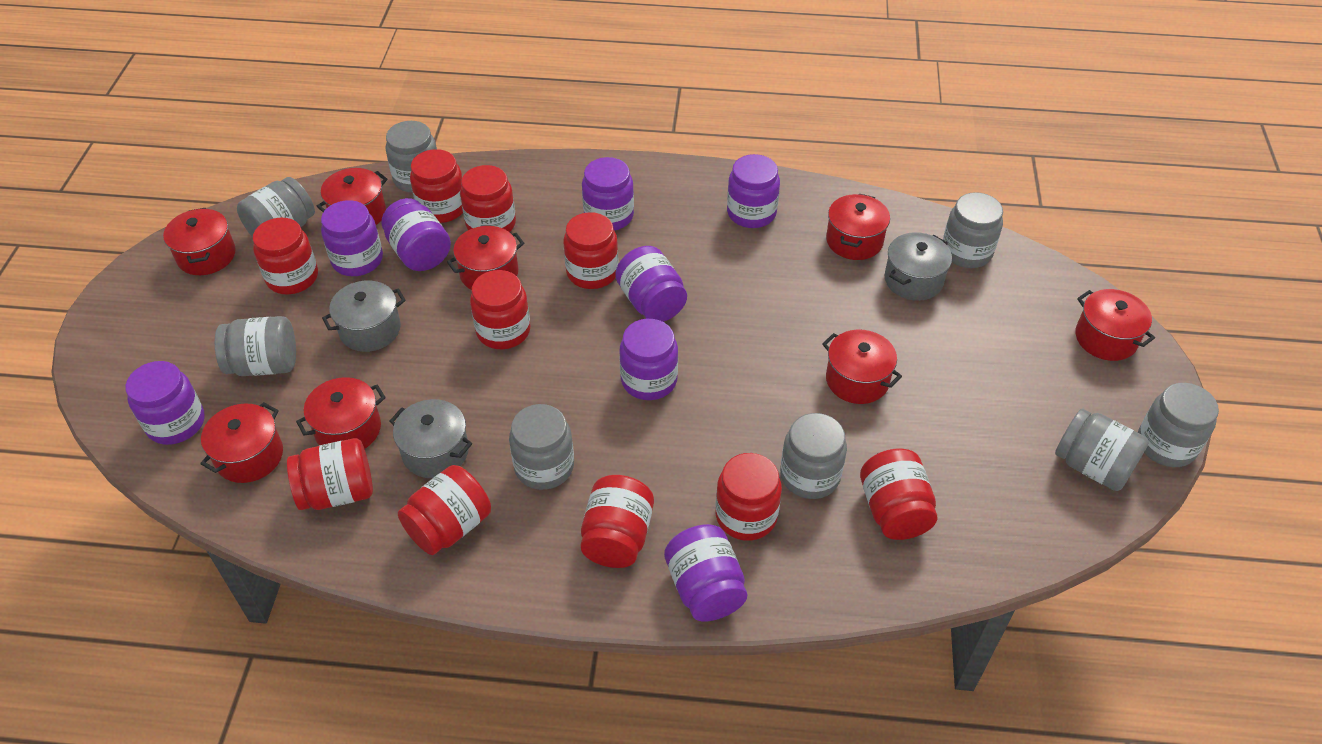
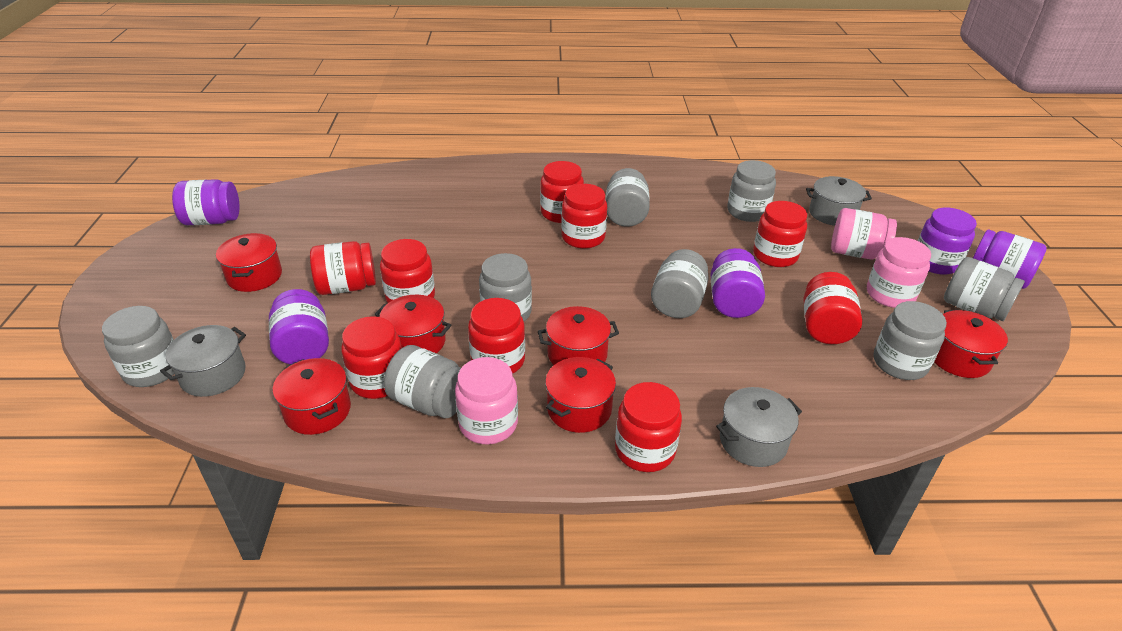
pink jar: none = 0 -> [455,357,518,444] [831,208,897,259] [867,237,931,308] = 3
purple jar: [125,361,205,445] [321,200,383,276] [382,198,451,271] [582,157,634,231] [615,246,687,322] [619,319,678,400] [664,524,747,622] [727,154,780,228] = 8 -> [172,179,239,225] [269,289,329,365] [710,248,765,318] [918,208,977,275] [973,229,1047,289] = 5
red jar: [253,218,318,294] [287,438,373,510] [398,465,491,555] [410,149,463,223] [460,165,516,232] [470,270,531,349] [563,212,619,289] [581,475,654,568] [716,453,782,541] [860,448,937,540] = 10 -> [310,241,376,295] [341,316,402,399] [380,239,435,303] [468,298,525,373] [540,161,584,223] [561,184,607,249] [615,382,682,472] [753,201,807,267] [804,272,862,344] = 9
red pot: [163,208,236,275] [200,402,283,483] [296,377,386,448] [317,168,387,225] [447,226,524,290] [822,330,902,404] [826,193,890,260] [1076,289,1155,361] = 8 -> [216,233,282,292] [273,358,351,435] [375,295,451,354] [538,306,619,365] [545,357,616,433] [934,310,1008,378] = 6

